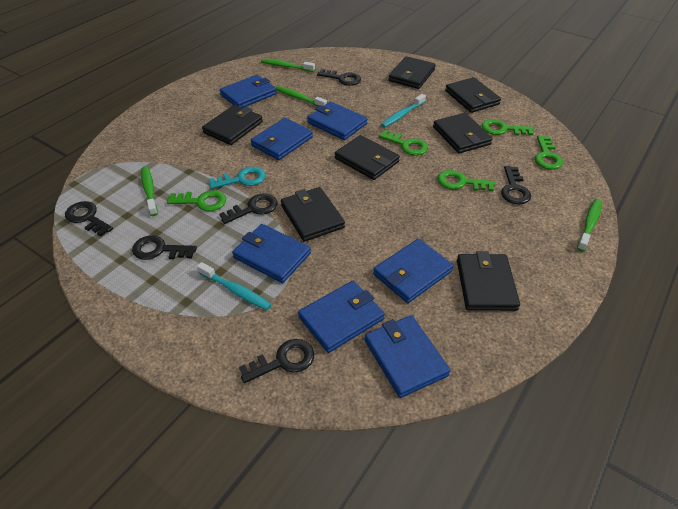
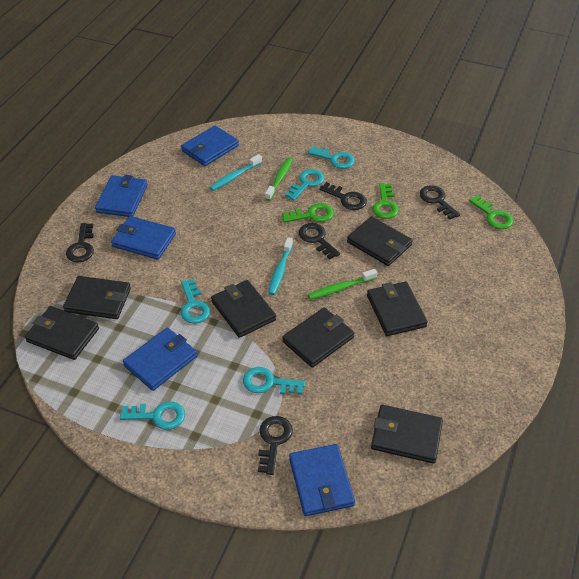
black key: [65,201,113,237] [132,235,197,260] [219,193,278,224] [239,339,314,383] [317,69,361,86] [501,166,531,205] = 6 -> [66,223,94,262] [258,416,293,475] [299,223,340,259] [319,182,367,210] [420,185,460,220] = 5
blue wallet: [220,75,277,108] [232,224,311,283] [250,118,313,160] [298,281,385,353] [307,101,367,140] [364,315,450,398] [373,239,454,303] = 7 -> [95,175,147,217] [111,216,176,260] [123,328,197,391] [181,125,239,166] [289,444,355,516] = 5
green key: [167,190,226,211] [379,130,428,156] [438,170,495,191] [482,119,534,135] [535,136,563,170] = 5 -> [282,203,334,223] [372,183,399,219] [469,195,514,229] = 3
green toothbrush: [141,166,158,216] [261,59,315,72] [276,86,327,107] [577,199,602,252] = 4 -> [265,158,293,201] [308,269,377,300] = 2
turquoise key: [209,167,266,189] = 1 -> [120,402,185,430] [181,279,210,324] [243,367,306,394] [285,169,324,200] [308,146,355,169] = 5

